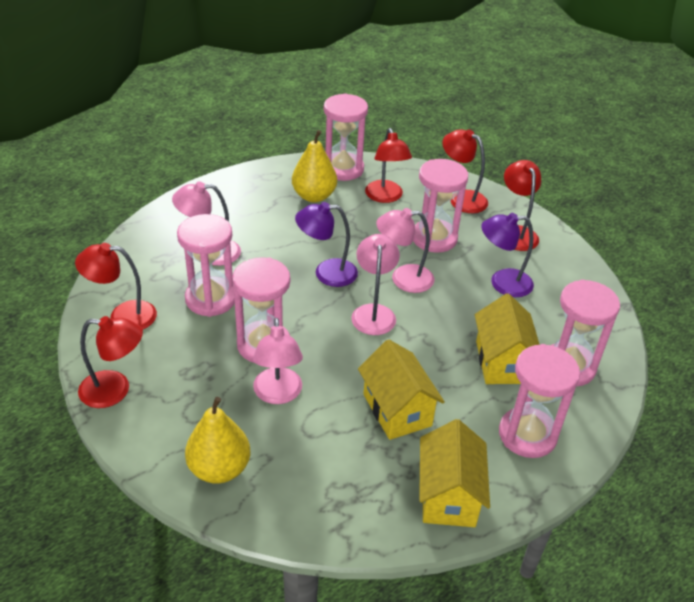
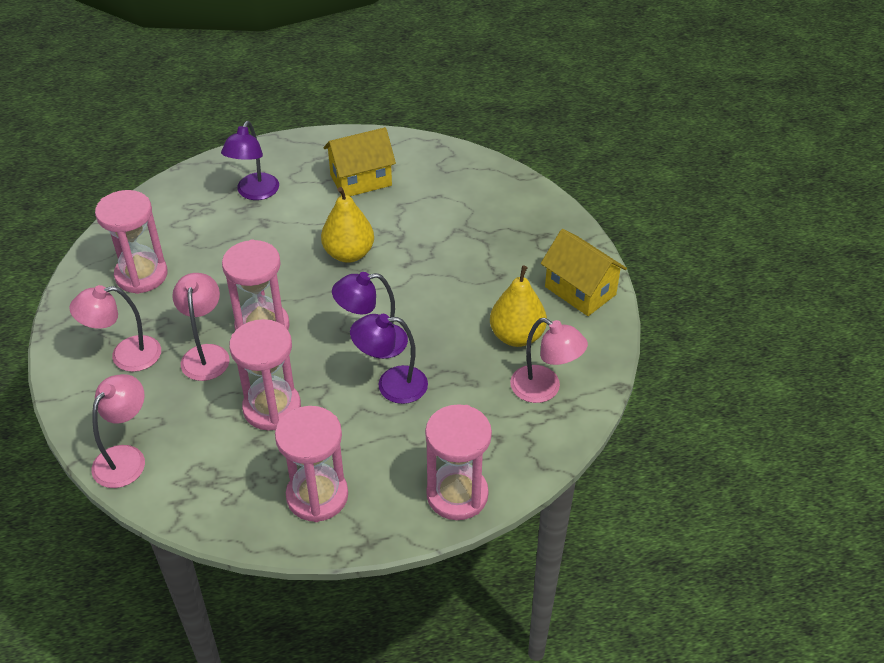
pink hourglass: [177,214,235,317] [232,257,290,363] [324,93,368,181] [413,159,468,253] [499,344,580,458] [551,279,620,387] = 6 -> [95,190,168,294] [222,239,290,331] [229,319,301,430] [275,406,348,522] [425,404,492,520] = 5
purple lamp: [295,202,358,287] [481,213,534,297] = 2 -> [221,121,279,200] [332,272,408,359] [350,314,428,404] = 3
red lamp: [75,243,157,330] [78,316,143,408] [365,128,412,203] [442,129,488,213] [504,160,541,251] = 5 -> none = 0
yellow house: [358,340,445,440] [419,419,490,527] [475,293,540,384] = 3 -> [323,127,396,196] [541,229,627,316] = 2

